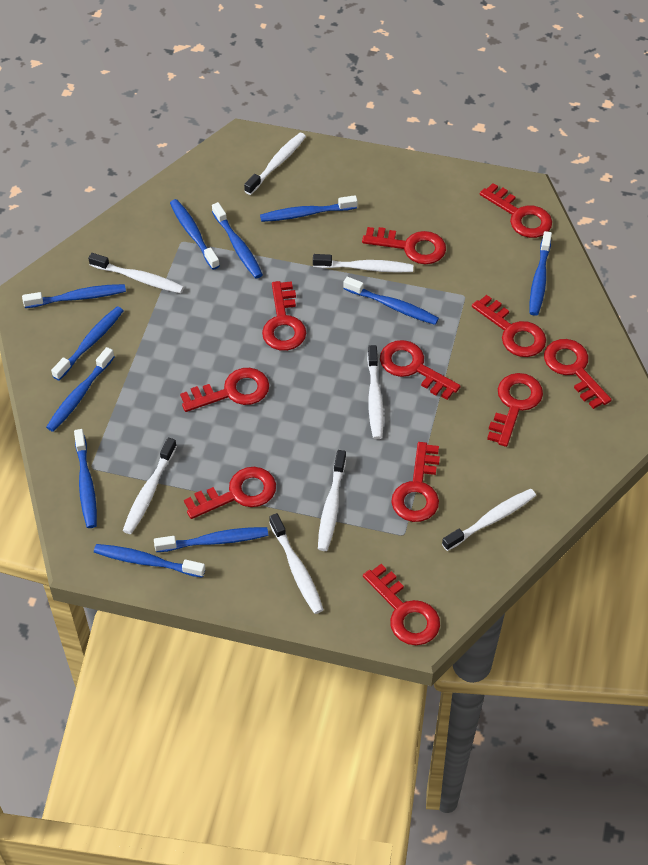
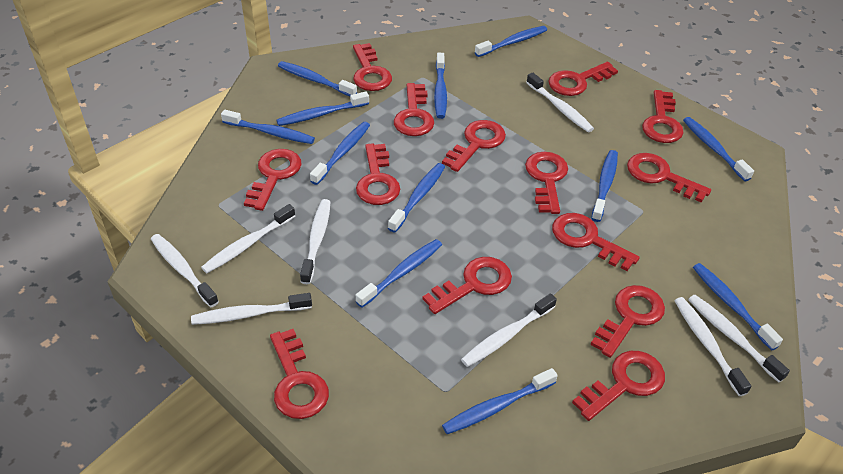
blue toothbrush: [22,284,126,308] [46,347,114,432] [51,306,123,381] [74,429,97,528] [94,544,205,578] [154,527,268,552] [170,199,220,270] [212,202,263,278] [260,195,358,222] [343,277,439,325] [529,231,552,316] = 11 -> [221,110,315,144] [276,91,369,126] [278,61,357,96] [310,122,370,185] [356,239,442,307] [388,163,445,233] [434,53,447,119] [442,368,558,434] [475,26,547,57] [591,150,618,222] [683,117,754,181] [693,263,783,350] = 12
red key: [180,368,269,412] [184,467,276,519] [262,281,306,351] [362,227,446,264] [363,564,440,645] [380,340,461,400] [391,442,440,522] [472,295,546,357] [480,183,552,238] [487,373,543,447] [544,339,612,409] = 11 -> [244,149,301,211] [270,329,329,419] [353,43,392,91] [356,143,400,205] [394,83,434,136] [423,257,512,314] [442,120,506,172] [525,152,568,214] [548,62,618,96] [552,213,640,271] [572,351,665,421] [591,285,665,358] [627,153,711,203] [642,90,683,143] = 14

